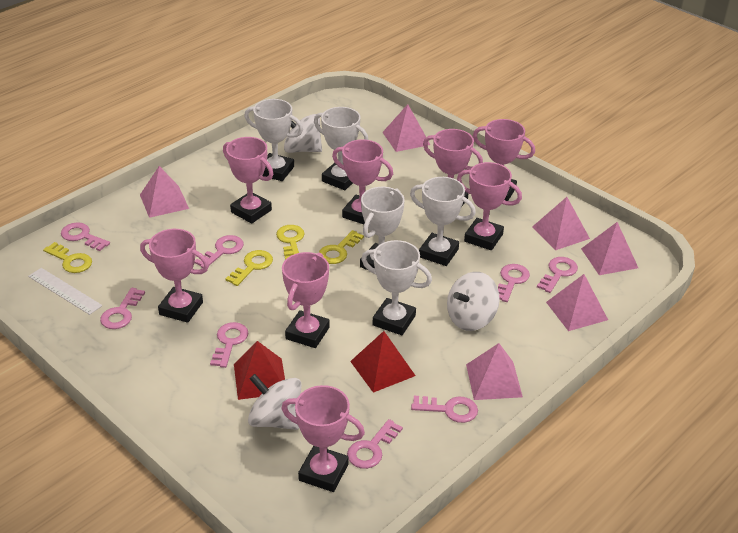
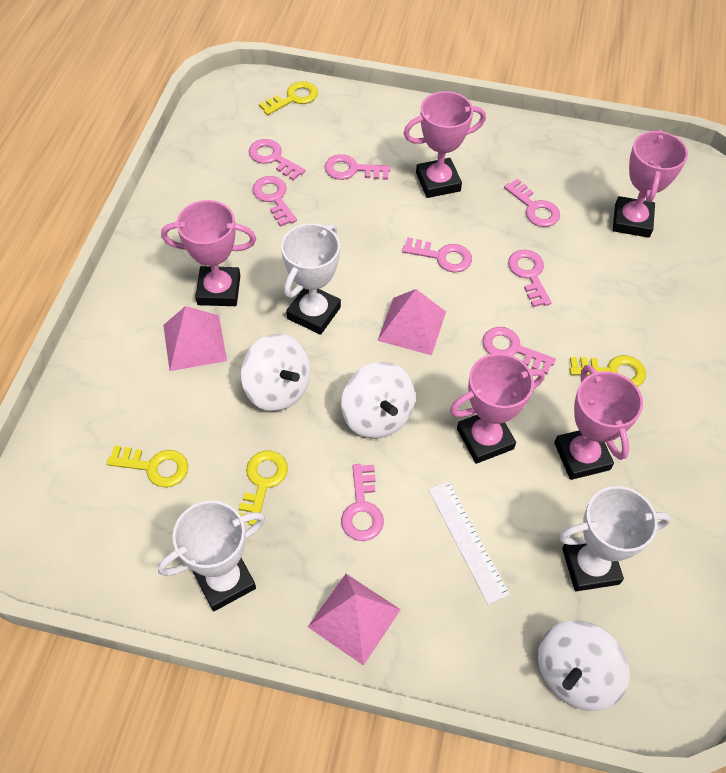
pink pyramid: [140,166,189,218] [382,104,430,152] [466,343,523,400] [532,197,590,250] [546,274,608,331] [581,222,638,275] = 6 -> [163,306,227,371] [308,574,401,666] [377,289,446,355] = 3
pink trophy: [140,229,209,323] [223,137,273,224] [281,385,365,492] [282,252,330,348] [332,139,393,224] [423,129,483,206] [457,162,522,250] [473,119,535,201] = 8 -> [161,200,256,306] [403,91,486,198] [450,353,545,464] [554,365,643,480] [613,129,688,238] = 5
red pyramid: [234,341,285,400] [350,331,415,393] = 2 -> none = 0
white trophy: [244,99,303,181] [314,107,369,190] [360,187,405,270] [361,240,432,335] [410,177,476,266] = 5 -> [158,501,265,611] [281,223,341,335] [559,486,671,591] = 3

